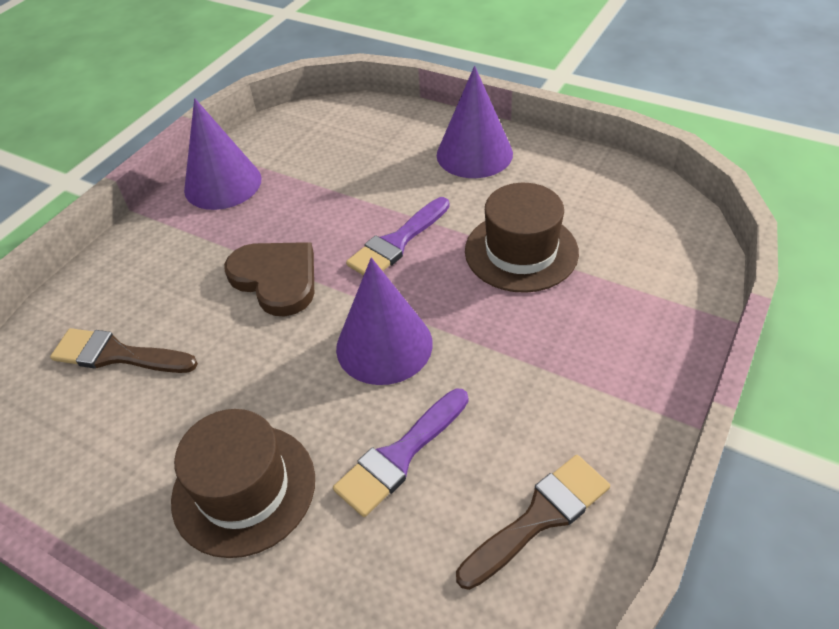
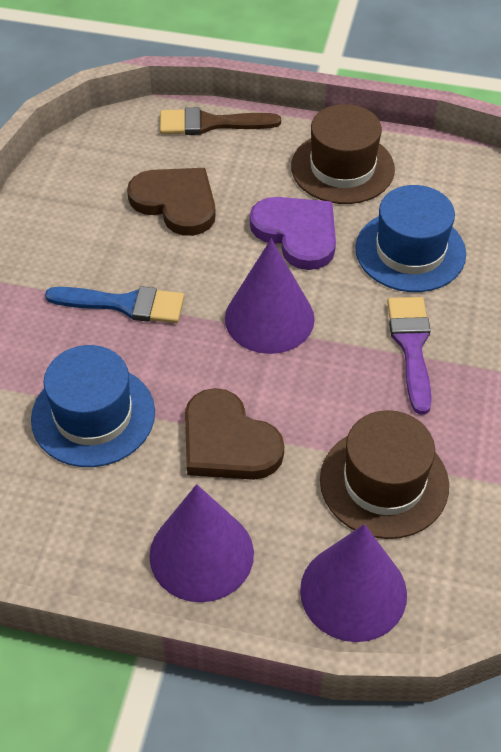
blue brush: none = 0 -> [45,286,184,323] = 1
blue hat: none = 0 -> [31,345,155,467] [355,185,466,292] = 2
brown brush: [50,328,198,373] [456,455,610,590] = 2 -> [160,107,281,135] = 1
brown heart: [224,242,314,317] = 1 -> [127,168,216,236] [185,388,284,480] = 2
purple brush: [333,389,468,517] [346,197,450,276] = 2 -> [387,297,432,415] = 1
purple heart: none = 0 -> [250,197,336,270] = 1

